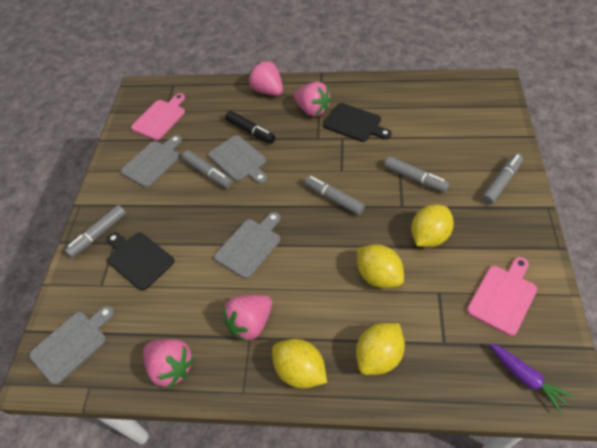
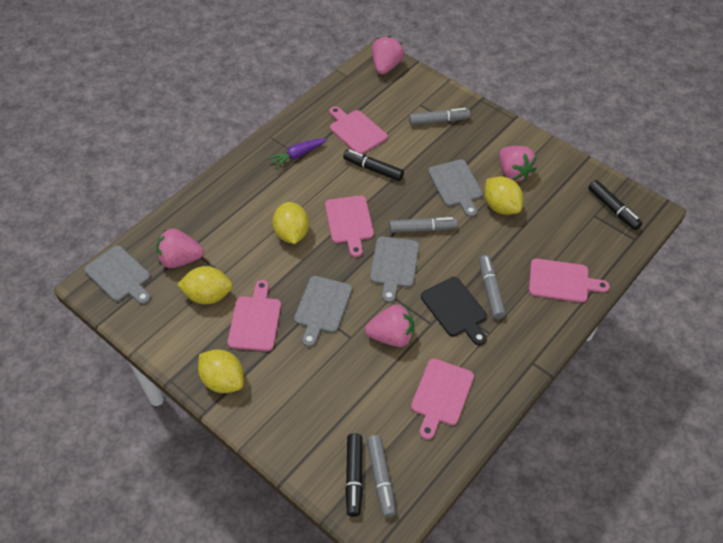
black cutting board: [107,233,174,291] [323,103,392,142] = 2 -> [421,277,487,346] = 1
black marker: [225,111,275,144] = 1 -> [343,150,404,181] [345,433,363,517] [588,180,642,230] = 3
grey marker: [65,205,126,258] [182,150,233,188] [304,175,365,215] [384,156,450,192] [482,154,523,205] = 5 -> [366,435,396,517] [389,217,458,233] [409,108,470,126] [479,255,506,319] = 4
pink cutting board: [131,93,185,140] [467,257,537,336] = 2 -> [227,280,281,351] [325,195,374,257] [329,106,388,154] [411,358,474,440] [529,258,610,303] = 5

